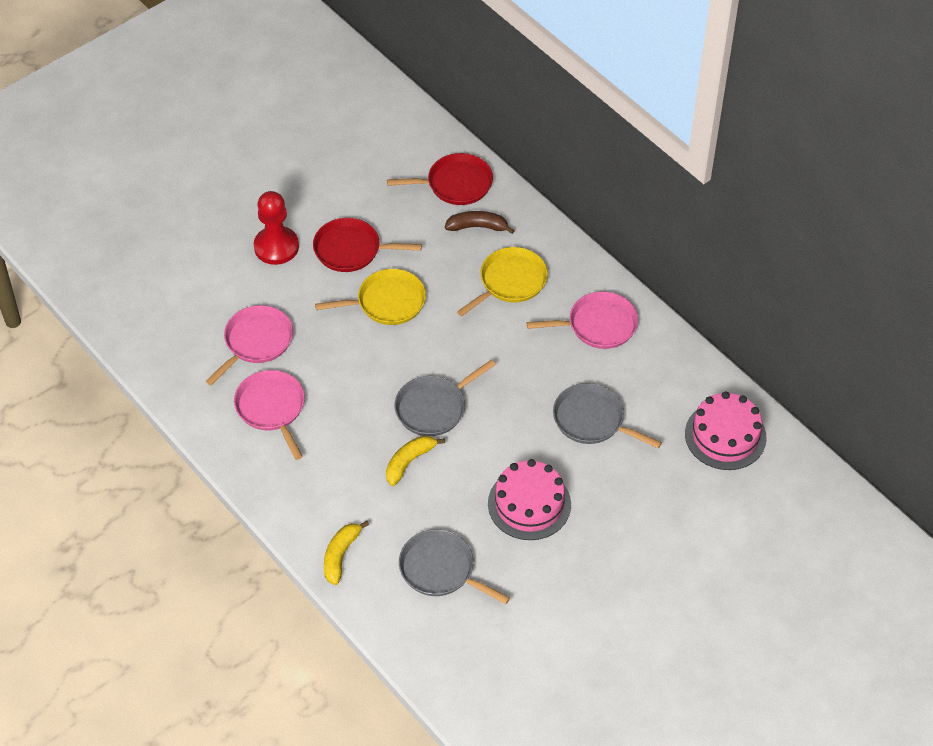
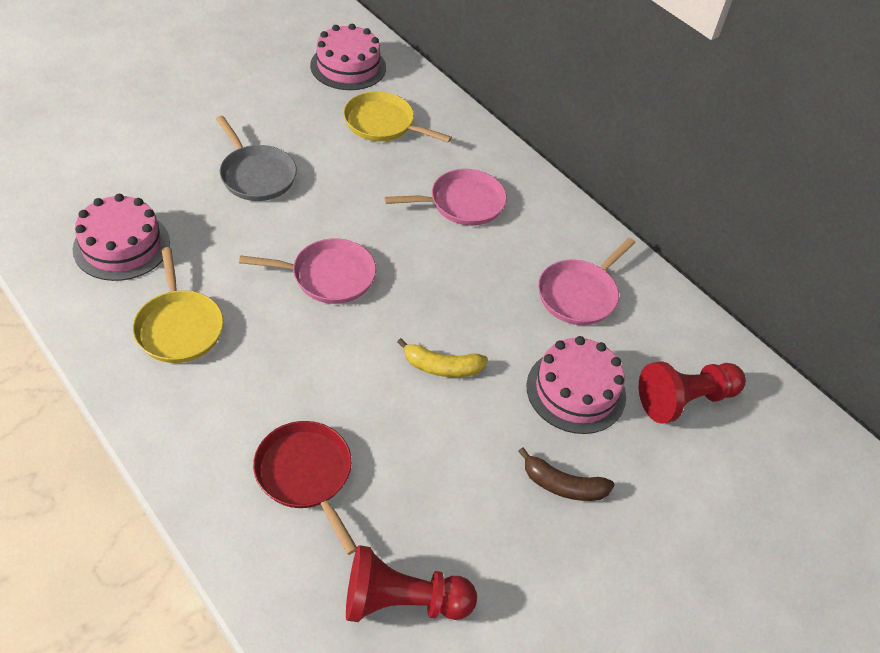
grey pan: [394,360,496,436] [399,529,510,604] [553,383,662,448] = 3 -> [216,116,297,201] = 1
pink cake: [488,459,571,540] [685,391,767,470] = 2 -> [73,194,170,281] [310,24,386,90] [526,336,626,434] = 3
red pan: [313,218,422,272] [387,153,493,205] = 2 -> [253,421,357,555] = 1
red pawn: [254,191,299,265] = 1 -> [346,545,477,622] [639,362,746,424] = 2
yellow banana: [324,521,369,585] [386,436,445,486] = 2 -> [397,338,488,377] = 1

